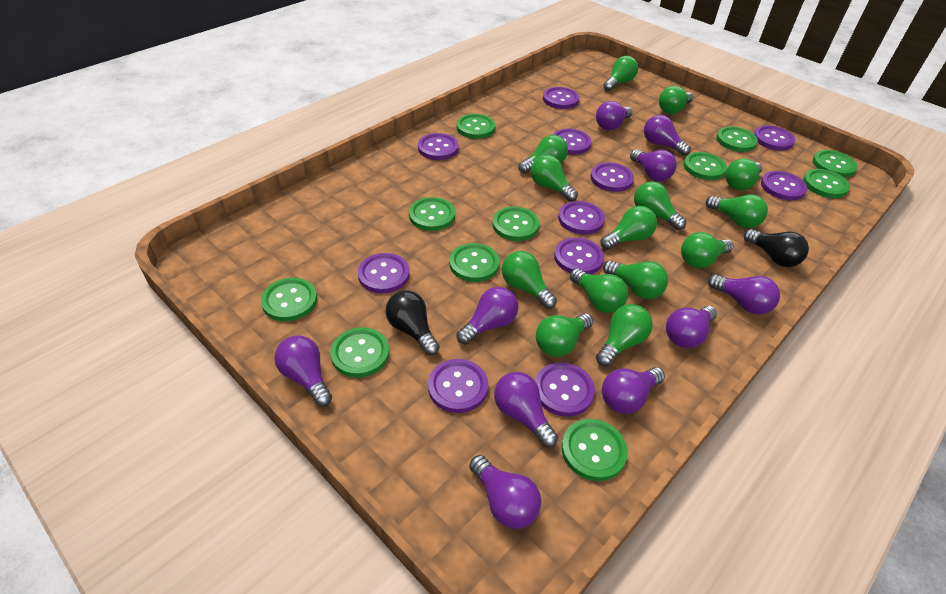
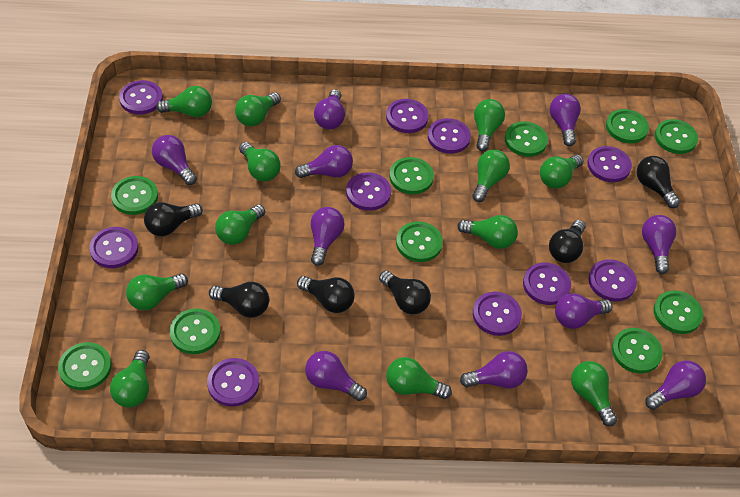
black light bulb: [385,290,440,355] [744,229,809,267] = 2 -> [144,202,203,236] [209,282,269,318] [297,276,355,313] [379,270,431,314] [549,220,586,263] [637,156,680,208] = 6
green button: [261,278,317,322] [330,327,389,378] [409,197,455,231] [449,243,500,282] [456,114,495,139] [492,207,539,241] [561,419,628,481] [684,152,727,180] [716,126,758,152] [803,169,850,198] [813,150,858,177] = 11 -> [58,342,112,390] [111,176,158,215] [170,308,220,354] [389,157,434,194] [396,222,443,262] [505,121,548,157] [606,109,649,143] [612,328,663,374] [653,290,703,334] [655,119,698,154] = 10
green light bulb: [502,251,557,309] [518,135,568,173] [531,155,578,201] [536,313,593,357] [570,268,628,313] [596,304,653,366] [600,206,657,250] [603,56,638,91] [603,260,668,299] [634,181,686,230] [659,86,693,114] [681,232,734,268] [706,194,768,228] [725,158,762,190] = 14 -> [110,350,149,408] [126,273,188,310] [156,86,212,117] [215,204,265,245] [235,92,281,126] [239,142,281,181] [387,357,452,399] [457,215,518,249] [472,149,510,202] [474,99,505,151] [540,155,584,189] [571,361,617,426] = 12
purple button: [358,253,410,293] [418,133,459,160] [428,359,488,413] [535,362,595,417] [543,87,579,109] [553,129,591,155] [554,237,604,274] [558,201,605,235] [590,162,634,192] [754,125,795,151] [761,171,807,201] = 11 -> [89,227,139,268] [119,80,163,115] [207,358,259,407] [346,172,391,211] [386,99,429,133] [428,118,471,154] [473,292,522,336] [523,263,571,305] [587,146,632,182] [588,259,637,301] = 10

